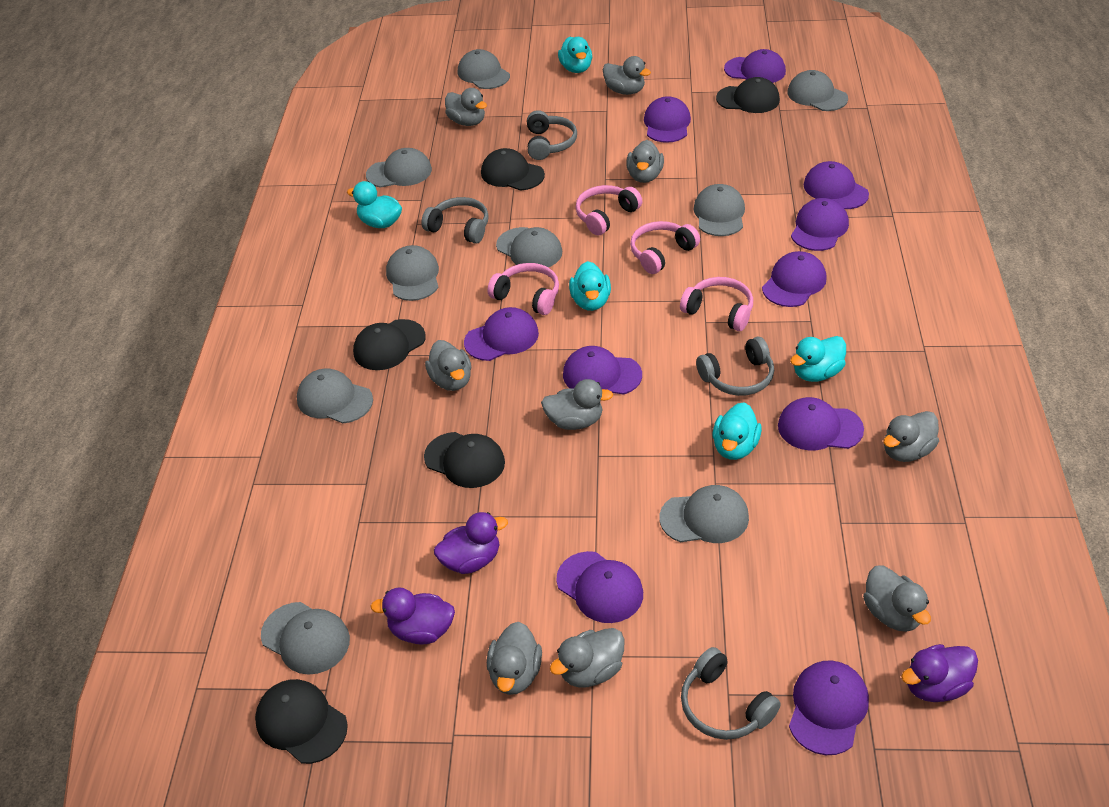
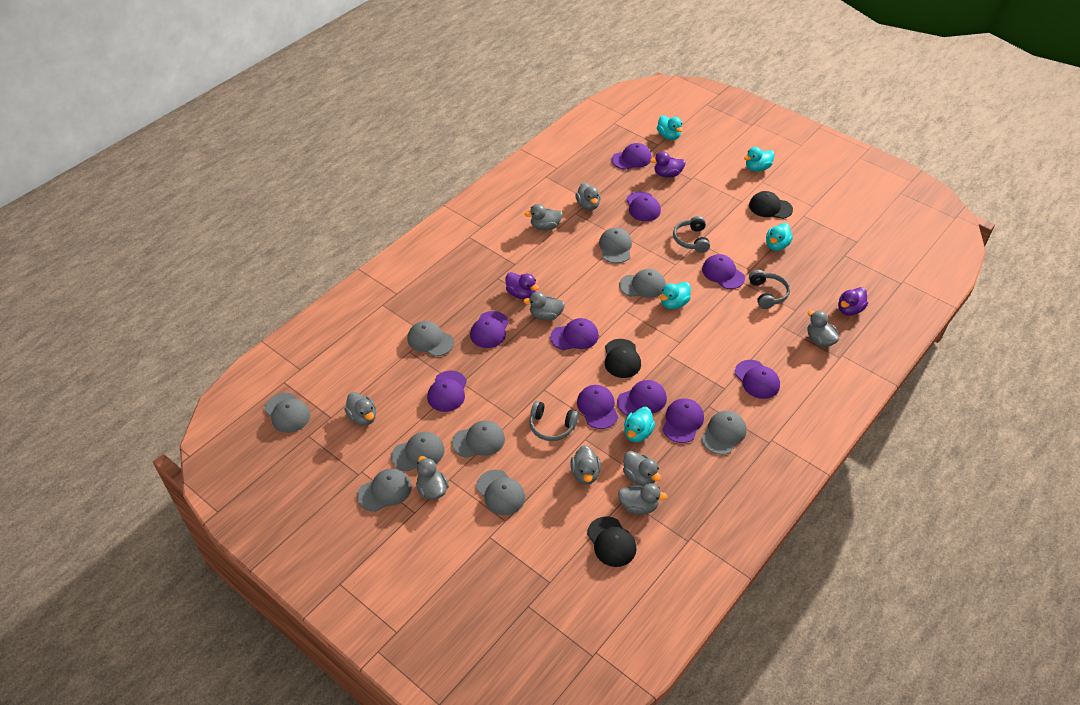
black cap: [255,679,348,764] [353,319,426,370] [424,432,505,488] [481,148,545,191] [716,77,780,113] = 5 -> [587,516,637,567] [605,339,641,378] [749,191,793,219] = 3
grey headphones: [421,197,489,244] [527,110,577,160] [681,647,781,740] [696,337,774,396] = 4 -> [529,401,579,441] [673,216,710,253] [749,270,790,309] = 3
pink headphones: [487,263,559,315] [575,185,642,236] [630,221,700,274] [680,277,753,331] = 4 -> none = 0

